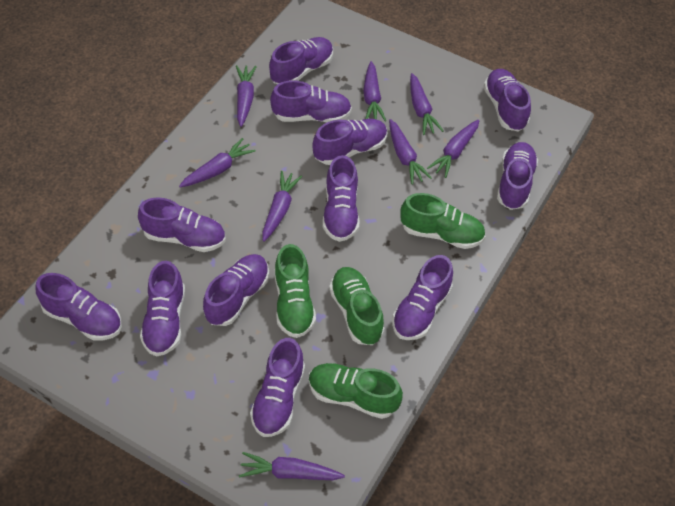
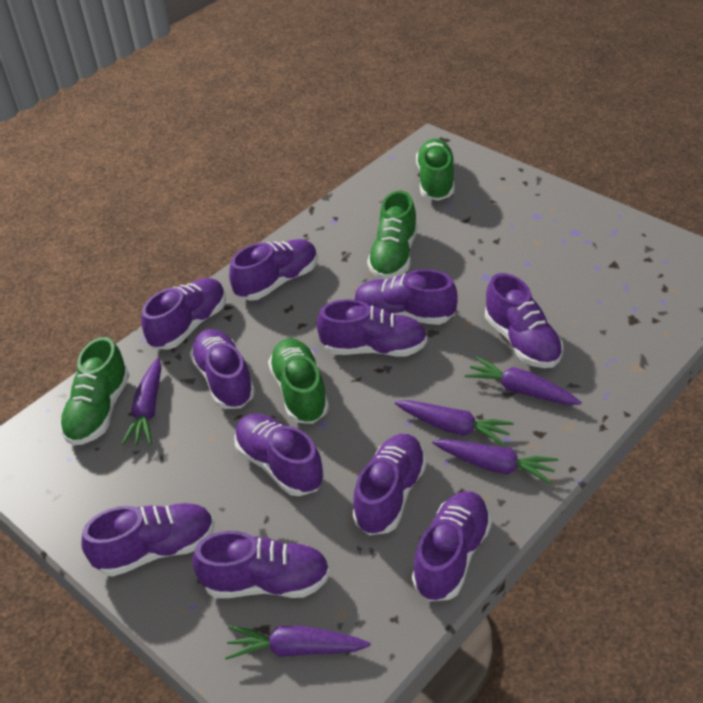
purple carrot: [179,138,256,187] [236,65,257,127] [239,452,345,480] [262,171,302,242] [363,61,386,122] [389,119,432,185] [410,73,444,135] [427,120,479,178] = 8 -> [121,358,161,445] [225,626,370,660] [395,400,514,446] [432,439,558,484] [465,357,582,405] = 5
purple shoe: [35,273,122,341] [138,197,226,252] [140,261,185,357] [203,254,269,326] [250,338,305,437] [269,37,333,84] [270,80,352,122] [312,119,388,165] [323,155,360,242] [392,255,453,340] [484,69,531,132] [497,142,538,210] = 12 -> [81,503,215,577] [141,278,226,350] [190,329,255,409] [192,531,330,598] [229,239,318,301] [234,414,324,496] [317,299,427,357] [352,434,427,535] [354,269,458,325] [412,491,492,601] [485,273,563,368] = 11

